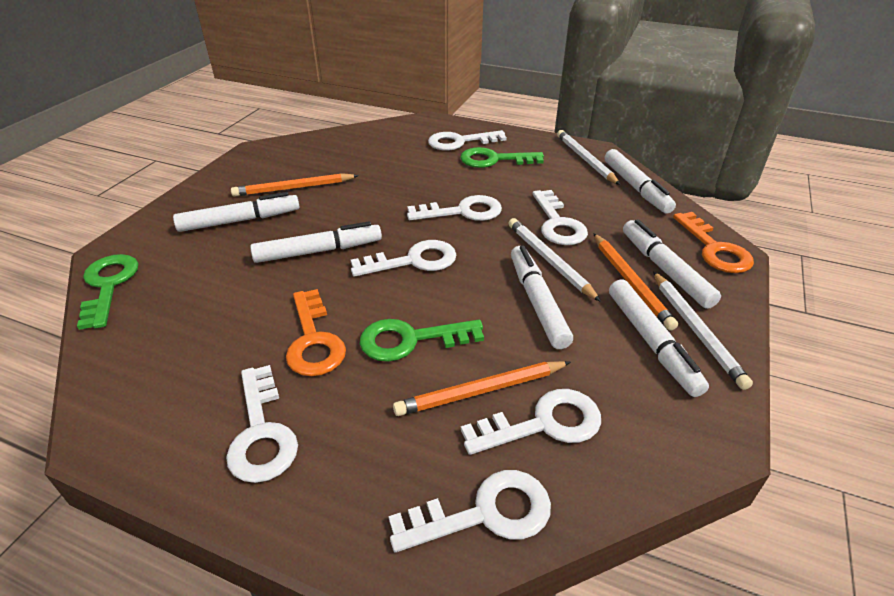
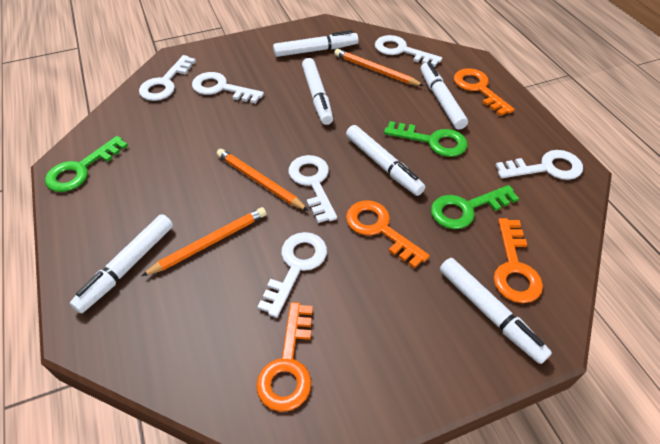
orange key: [286,289,346,376] [673,212,754,273] = 2 -> [256,302,313,412] [346,200,430,269] [454,68,515,116] [494,218,543,303] = 4
white key: [226,365,298,483] [351,240,456,277] [389,470,551,553] [407,195,502,221] [428,130,507,151] [461,389,601,455] [532,190,588,245] = 7 -> [139,55,196,101] [192,72,264,104] [257,232,327,318] [288,155,337,223] [375,35,442,67] [495,150,583,180] = 6
white pencil: [508,218,601,302] [557,130,620,185] [653,271,753,390] = 3 -> none = 0

